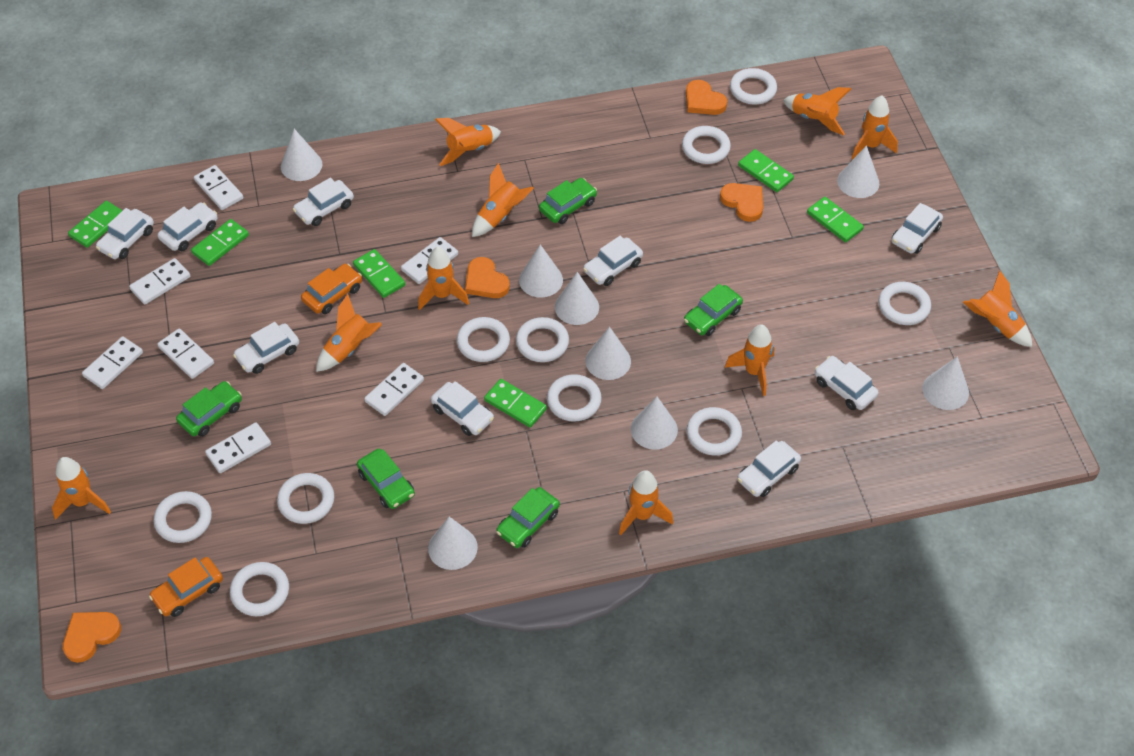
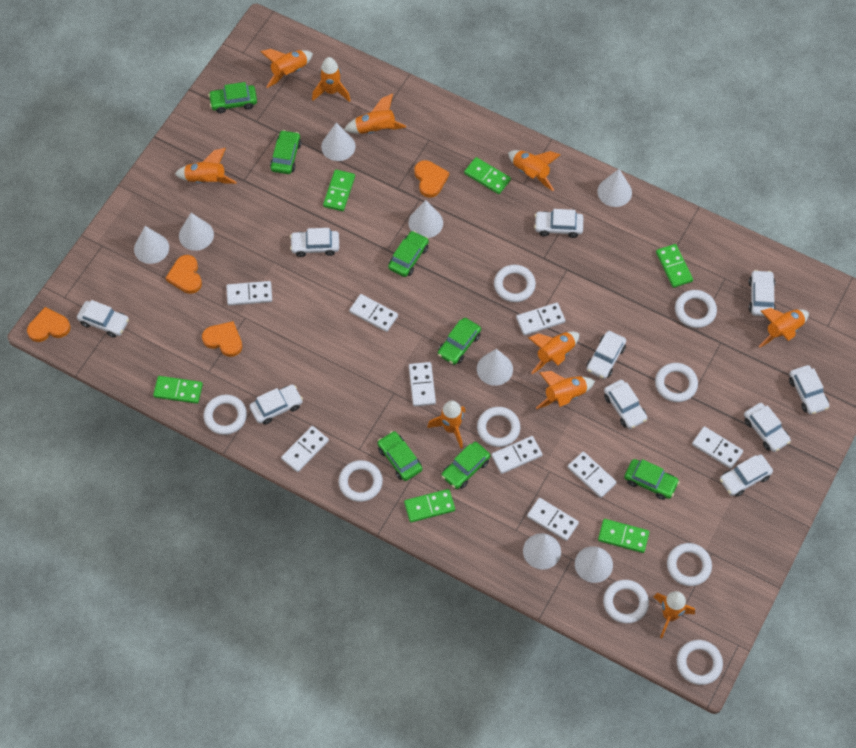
green car: [176,381,242,437] [357,449,415,509] [496,487,560,548] [539,178,597,224] [684,284,743,336] = 5 -> [208,82,257,113] [270,130,302,174] [377,431,422,481] [388,231,429,277] [438,318,481,365] [442,442,491,489] [624,459,679,500] = 7
orange car: [149,557,223,617] [301,264,362,314] = 2 -> none = 0
white car: [96,208,154,259] [158,202,218,251] [233,322,299,374] [293,178,354,226] [431,381,494,436] [583,236,643,286] [737,441,801,497] [815,356,879,410] [892,203,943,254] = 9 -> [77,300,129,338] [249,384,303,424] [290,228,339,257] [534,209,583,238] [586,331,626,379] [604,380,647,429] [720,454,773,497] [744,403,791,452] [749,270,776,316] [789,365,829,415] = 10
white domino: [82,336,143,389] [129,258,190,305] [157,328,214,379] [194,165,243,210] [205,423,271,473] [364,363,424,416] [401,237,458,284] = 7 -> [226,281,272,306] [281,426,329,472] [349,294,398,332] [409,362,436,406] [491,436,543,474] [516,303,565,335] [527,498,579,541] [568,452,617,498] [692,426,743,469] = 9
white ring: [154,491,212,543] [230,562,289,616] [277,473,334,524] [457,317,510,362] [516,317,569,362] [547,374,602,422] [682,126,731,164] [687,407,742,456] [730,68,777,104] [878,282,931,325] = 10 -> [204,395,247,435] [339,460,383,502] [477,407,520,447] [494,265,536,302] [603,580,649,624] [655,363,698,402] [667,543,712,586] [675,290,717,328] [677,640,723,685] = 9

